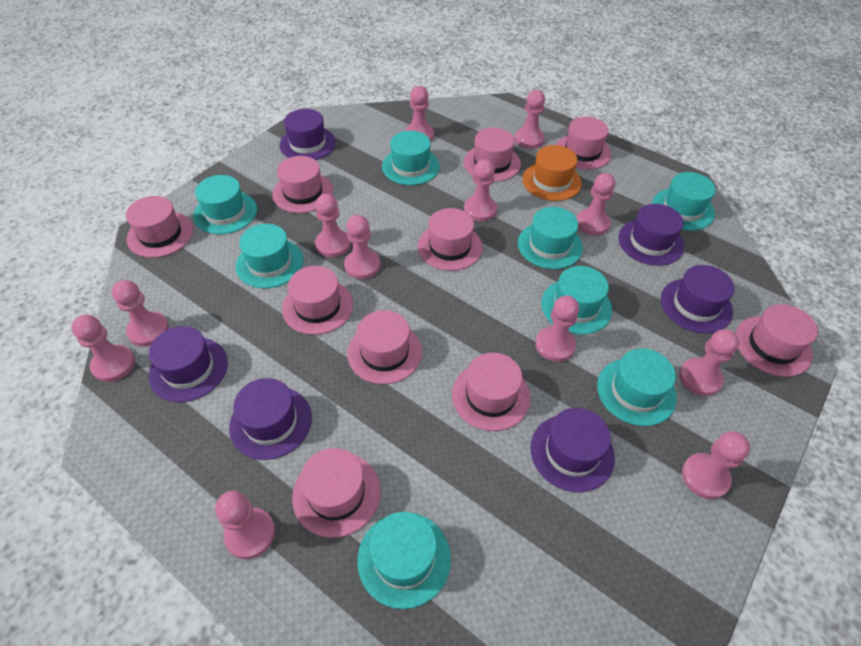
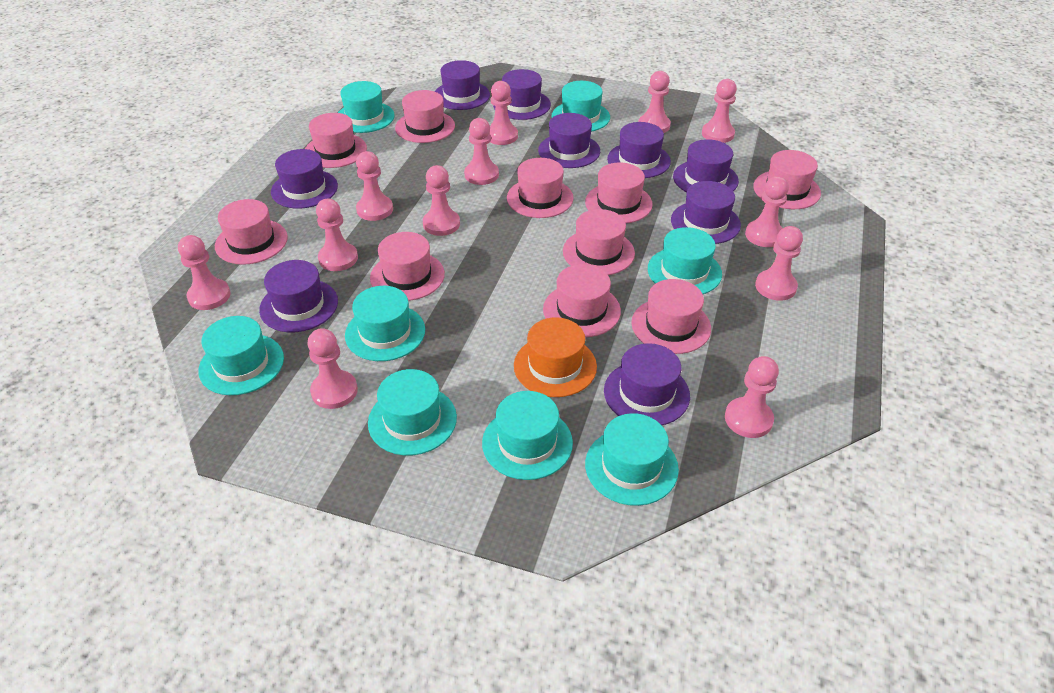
purple hat: [148,326,228,402] [229,378,312,460] [279,109,336,160] [530,408,615,492] [618,204,684,266] [661,265,735,333] = 6 -> [259,260,338,332] [271,149,338,209] [435,60,490,110] [493,69,551,120] [538,113,600,168] [604,343,690,425] [607,122,671,178] [671,181,741,244] [673,139,739,192] = 9

